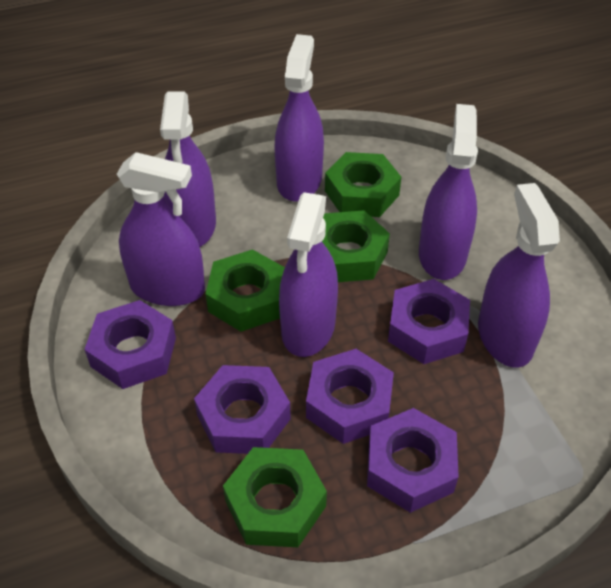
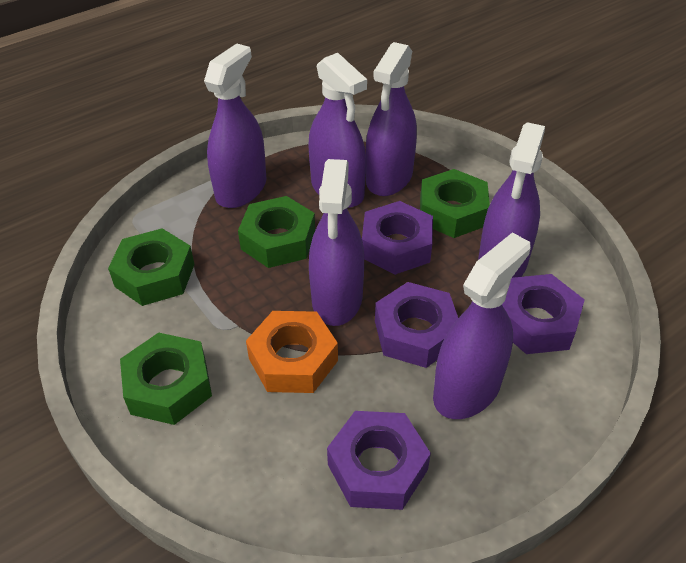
orange nut: none = 0 -> [246,311,338,393] = 1
purple nut: [84,300,176,389] [194,365,291,454] [306,349,394,444] [367,408,459,513] [388,279,470,364] = 5 -> [327,411,431,510] [362,201,433,275] [375,282,458,368] [502,274,585,354] = 4

